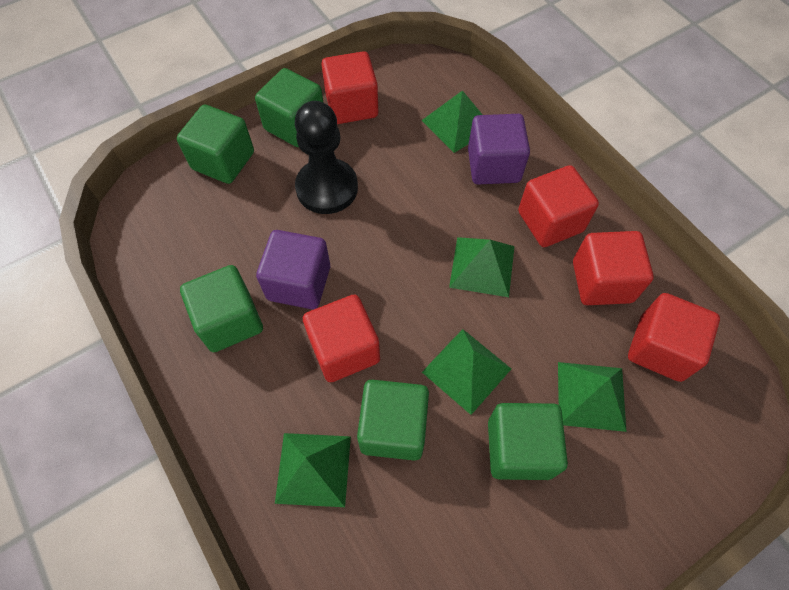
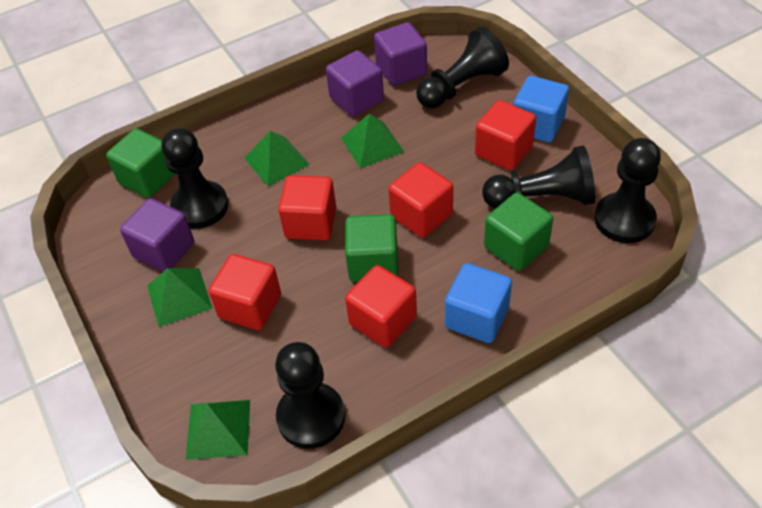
black pawn: [295,101,358,214] = 1 -> [161,128,228,229] [275,342,345,449] [416,27,509,108] [482,145,595,209] [594,138,661,243] = 5
blue cube: none = 0 -> [445,263,512,343] [514,76,569,143] = 2
green cube: [177,104,254,184] [180,265,263,352] [255,68,323,147] [357,380,429,461] [488,403,568,480] = 5 -> [106,128,175,198] [345,214,399,282] [484,193,553,271] = 3
green pyramid: [275,433,351,507] [422,90,483,153] [422,329,511,415] [449,237,515,297] [558,362,626,432] = 5 -> [147,268,213,327] [186,400,250,460] [244,131,310,186] [341,113,404,168] = 4
purple cube: [256,230,330,309] [468,114,530,184] = 2 -> [120,198,194,272] [326,50,384,117] [374,22,427,86] = 3

